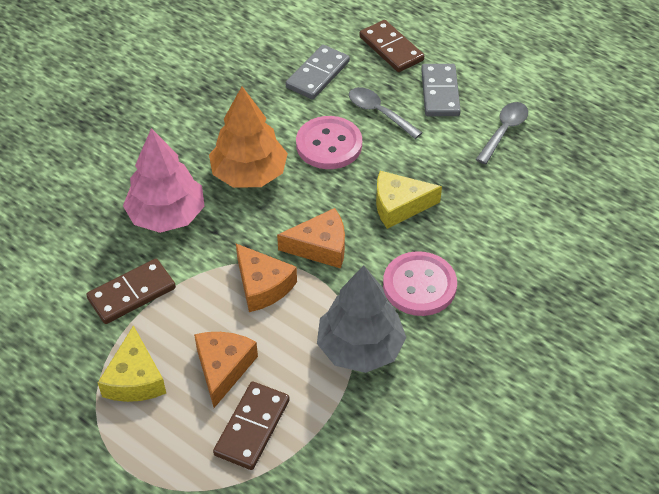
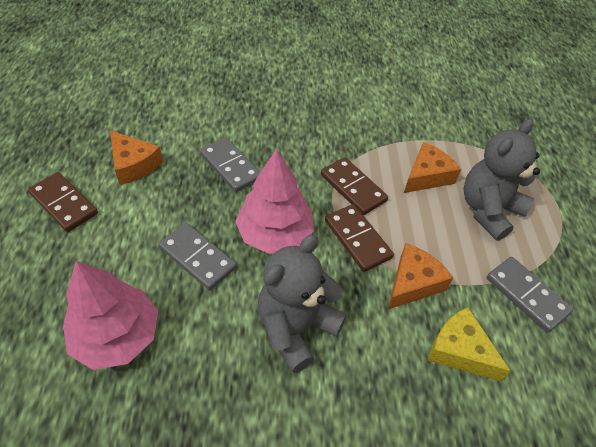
grey domino: [286,45,350,100] [421,64,461,116] = 2 -> [159,223,237,290] [200,137,260,192] [487,257,573,333] = 3
grey spoon: [349,87,422,139] [476,102,528,164] = 2 -> none = 0
grey teddy bear: none = 0 -> [258,234,347,373] [463,119,540,241] = 2
grey tree: [317,265,407,373] = 1 -> none = 0
orange tree: [209,86,288,188] = 1 -> none = 0
pink button: [296,116,362,169] [383,251,457,316] = 2 -> none = 0
pink tree: [123,128,205,233] = 1 -> [63,261,158,370] [235,149,314,254] = 2
yellow cheese: [98,325,166,402] [376,171,442,229] = 2 -> [428,307,511,381] = 1

